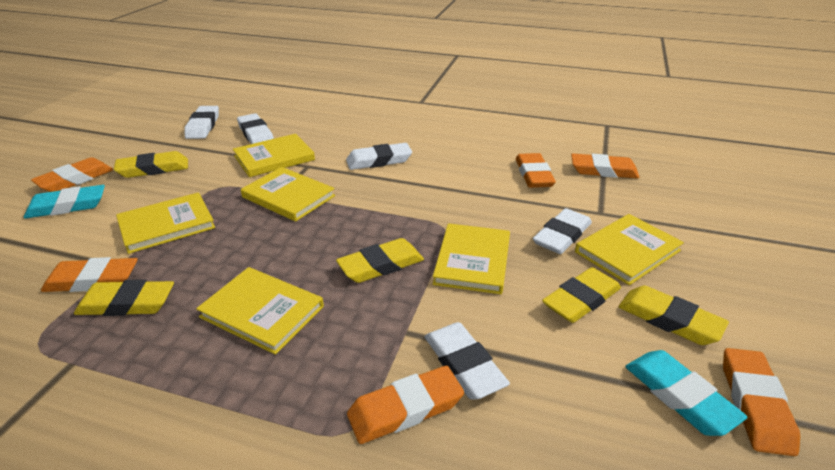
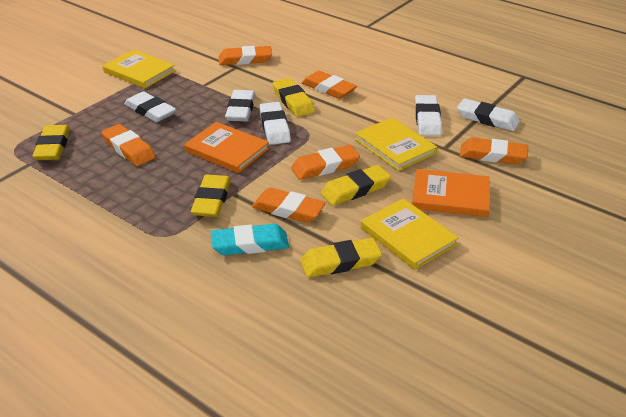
orange book: none = 0 -> [184,122,269,173] [412,169,490,217] = 2
turquoise eraser: [24,185,105,219] [625,350,747,436] = 2 -> [211,224,289,255] = 1
yellow book: [116,192,215,254] [196,267,324,355] [233,134,315,177] [241,167,335,222] [433,223,510,294] [575,214,684,285] = 6 -> [103,50,176,88] [355,117,437,171] [361,198,459,270] = 3

